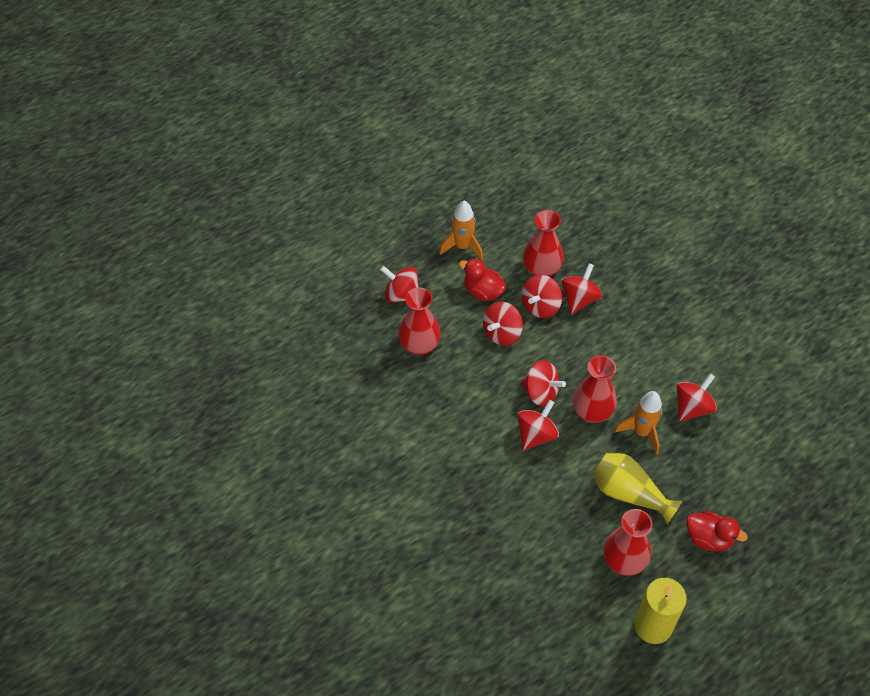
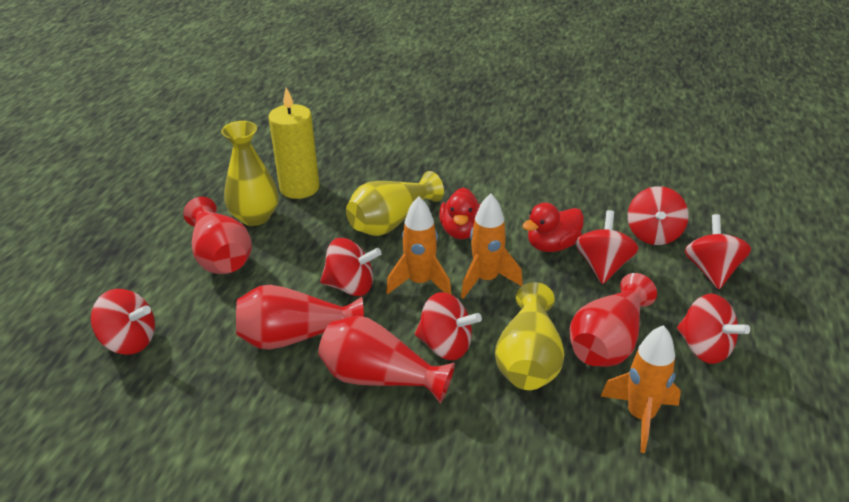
orange rocket: [439,201,483,260] [615,391,663,455] = 2 -> [386,196,452,295] [461,194,523,299] [600,325,681,453] = 3
yellow vase: [593,453,682,524] = 1 -> [221,121,279,226] [346,171,444,236] [495,282,565,390] = 3

